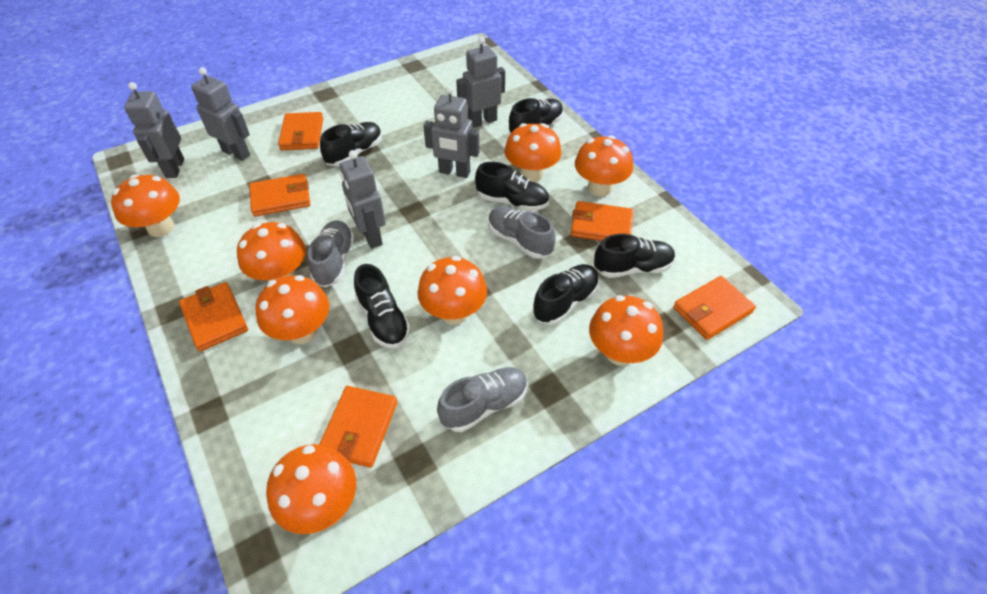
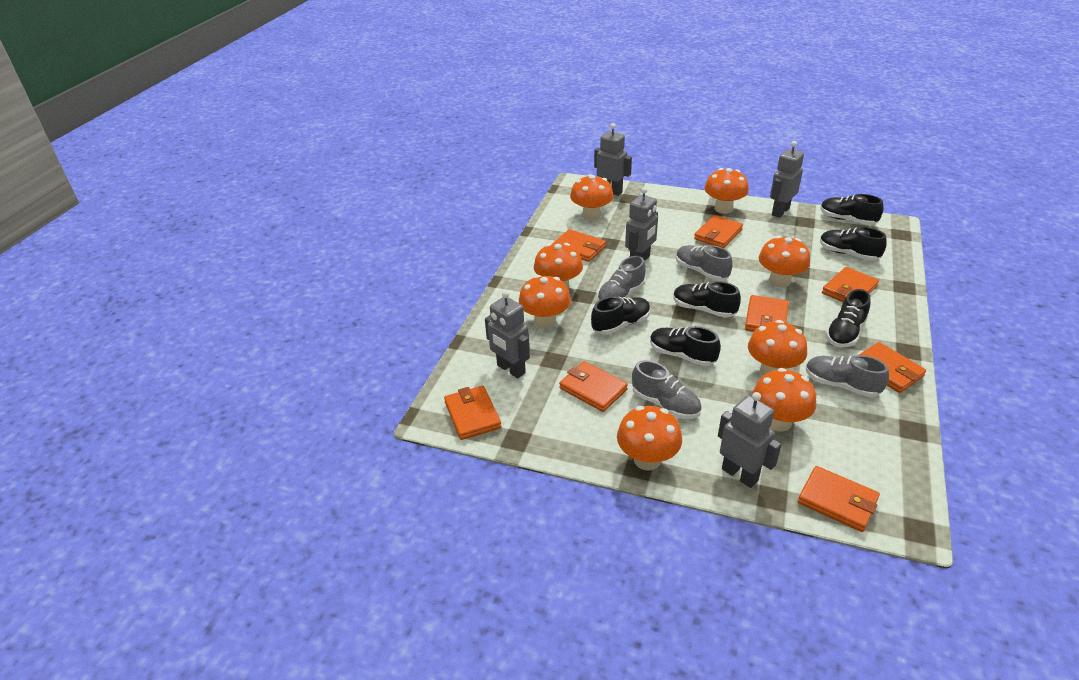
grey shoe: [308,220,354,287] [437,367,528,432] [488,206,555,259] = 3 -> [597,256,646,301] [632,360,702,419] [676,245,732,281] [806,355,889,397] = 4
orange wallet: [179,282,248,351] [249,174,310,216] [278,112,323,150] [319,386,397,468] [571,201,633,241] [673,276,756,340] = 6 -> [444,386,502,440] [552,229,606,262] [559,361,628,412] [694,215,743,248] [745,295,789,332] [798,466,880,532] [822,267,879,302] [859,342,926,393] = 8

